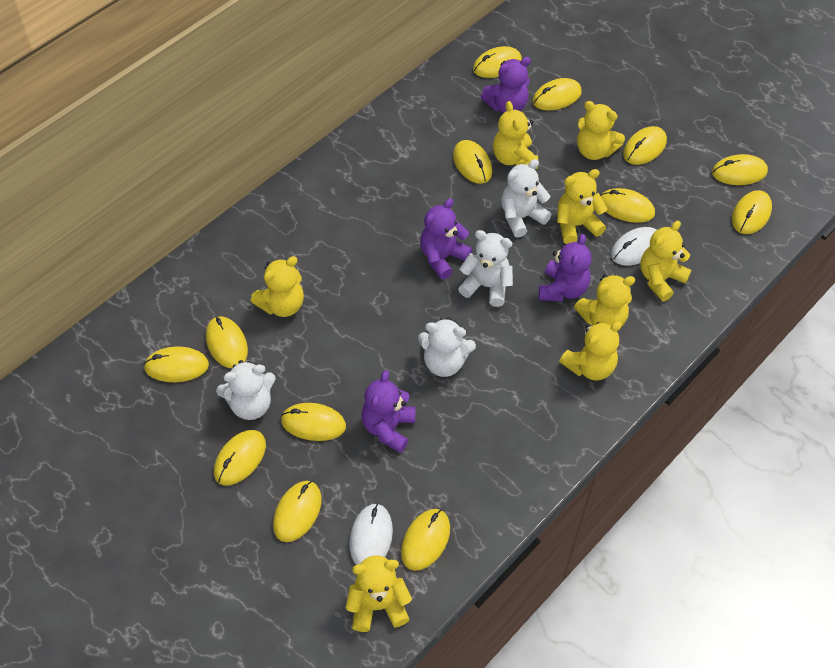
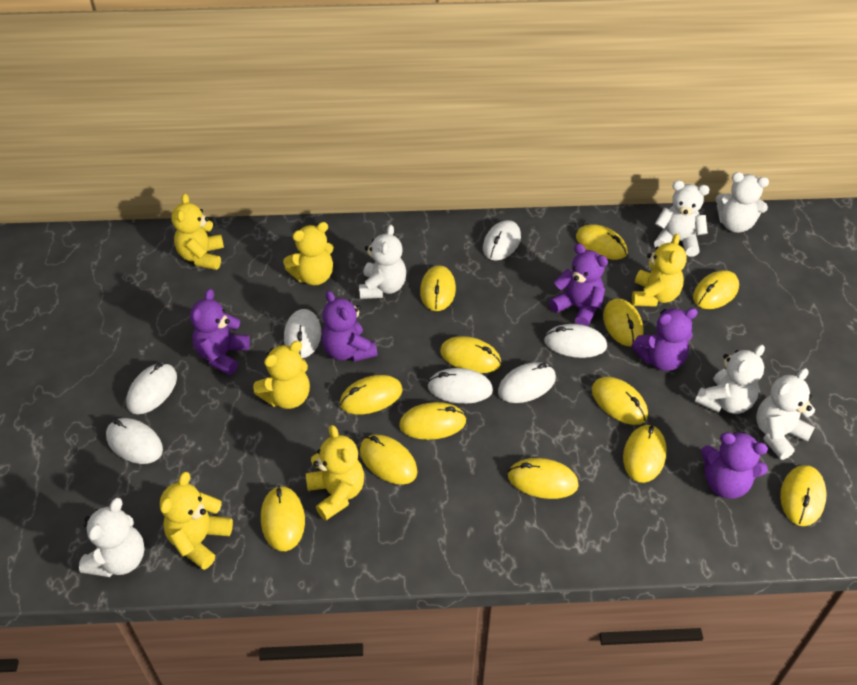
purple teddy bear: [362,370,416,453] [420,198,473,279] [481,57,531,113] [539,234,592,302] = 4 -> [190,289,250,375] [322,291,377,362] [549,243,608,326] [631,308,698,371] [701,431,768,499] = 5
white mouse: [349,503,393,565] [611,227,657,266] = 2 -> [106,418,163,464] [126,363,177,414] [284,309,321,358] [427,368,493,404] [483,220,521,261] [498,362,556,403] [544,324,607,358] = 7
white teddy bear: [216,360,276,420] [418,317,476,377] [458,230,513,307] [501,159,551,237] = 4 -> [79,498,145,577] [359,225,406,299] [654,180,710,257] [695,345,765,414] [716,172,769,233] [756,368,815,460] = 6
yellow teddy bear: [251,256,304,317] [345,556,412,632] [493,101,538,169] [557,169,608,244] [559,321,622,381] [574,274,635,327] [577,101,625,160] [640,221,691,301] = 8 -> [160,472,233,570] [171,193,224,270] [253,341,310,409] [283,222,334,285] [306,425,364,521] [632,234,687,307] = 6

